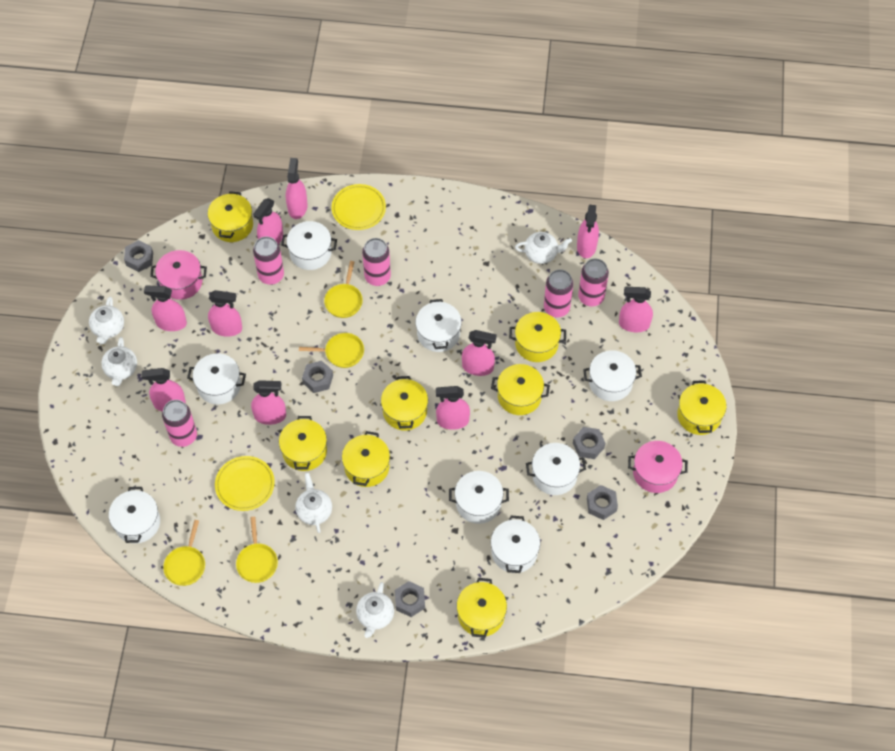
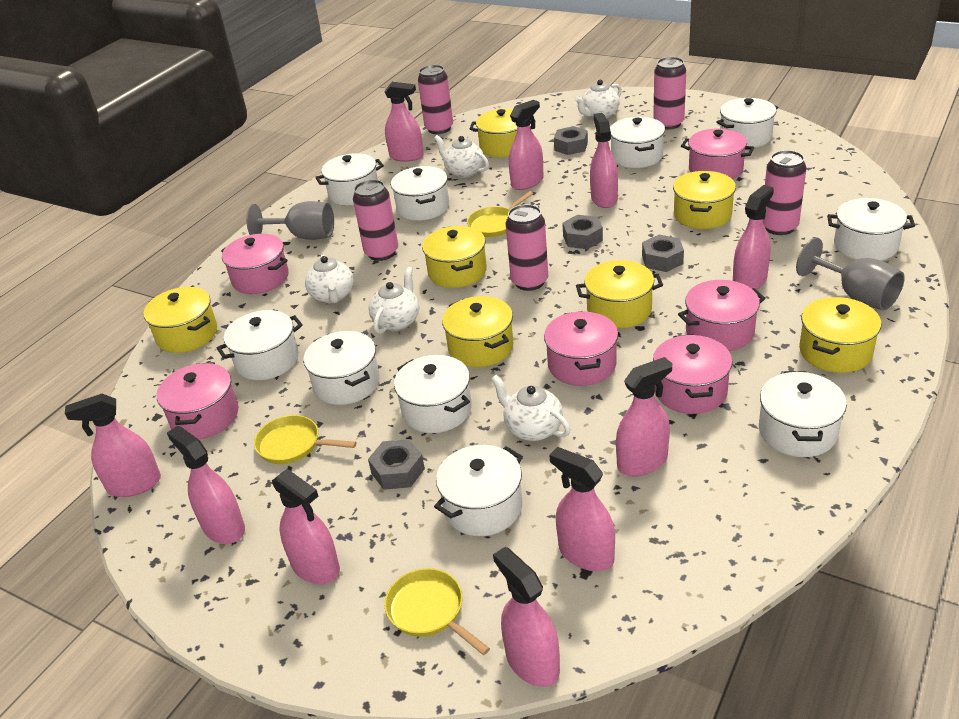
grey goblet: none = 0 -> [246,201,334,240] [796,238,905,310] = 2
grey nut: [124,240,153,272] [302,361,333,393] [395,581,425,617] [573,427,605,459] [587,485,618,520] = 5 -> [368,439,425,490] [554,126,588,155] [562,215,603,249] [642,235,684,272] = 4
pink pot: [150,250,207,300] [628,441,688,493] = 2 -> [157,362,238,439] [221,234,289,294] [544,311,618,386] [653,334,733,414] [678,280,766,351] [681,128,754,179] = 6
white pot: [109,487,160,543] [187,353,246,405] [281,221,337,270] [416,299,462,352] [449,471,509,524] [491,516,540,573] [526,443,586,495] [583,350,642,401] = 8 -> [217,310,303,380] [303,331,380,405] [315,153,384,206] [391,166,449,221] [394,355,472,433] [434,445,523,536] [610,117,665,168] [717,98,778,148] [759,371,847,457] [827,198,915,261] = 10
yellow pan: [163,520,205,586] [236,517,278,583] [299,333,364,368] [324,261,363,318] = 4 -> [254,415,357,464] [384,568,490,655] [467,191,534,237] = 3
yellow plate: [215,456,275,511] [332,184,386,230] = 2 -> none = 0
yellow pot: [208,191,253,242] [279,416,327,471] [342,431,390,487] [381,376,428,431] [457,578,507,638] [491,364,550,415] [509,312,566,362] [677,380,727,435] = 8 -> [144,287,217,353] [422,226,487,288] [442,296,514,367] [470,109,531,157] [576,260,663,329] [673,171,736,229] [799,297,881,373] = 7

